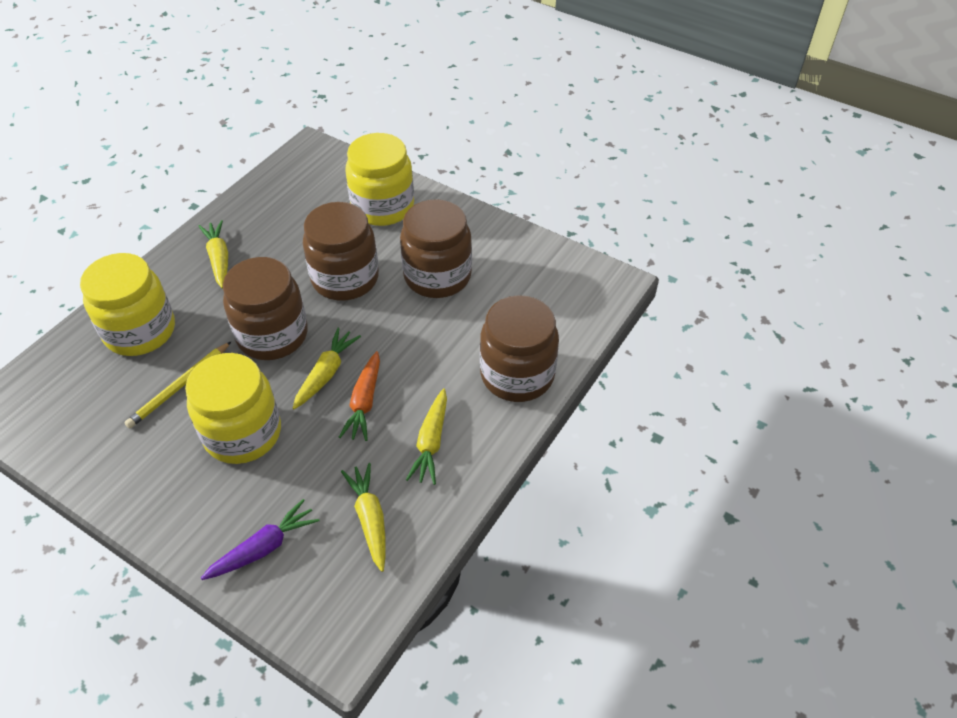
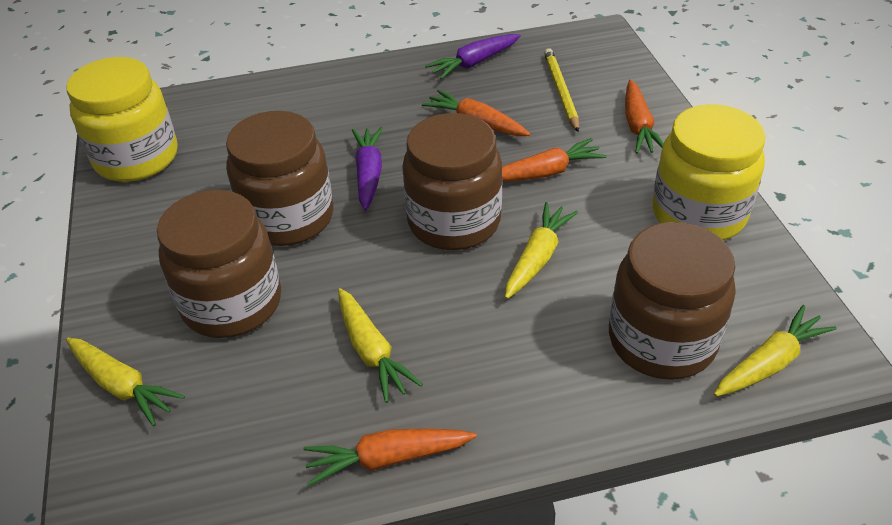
orange carrot: [339,351,380,441] = 1 -> [303,428,477,486] [422,90,530,136] [502,138,607,182] [625,80,664,154] = 4
purple carrot: [201,499,319,580] = 1 -> [352,127,383,210] [425,34,521,79] = 2
yellow jar: [80,253,175,356] [185,353,281,464] [346,133,414,226] = 3 -> [66,57,178,182] [652,105,765,240] = 2

